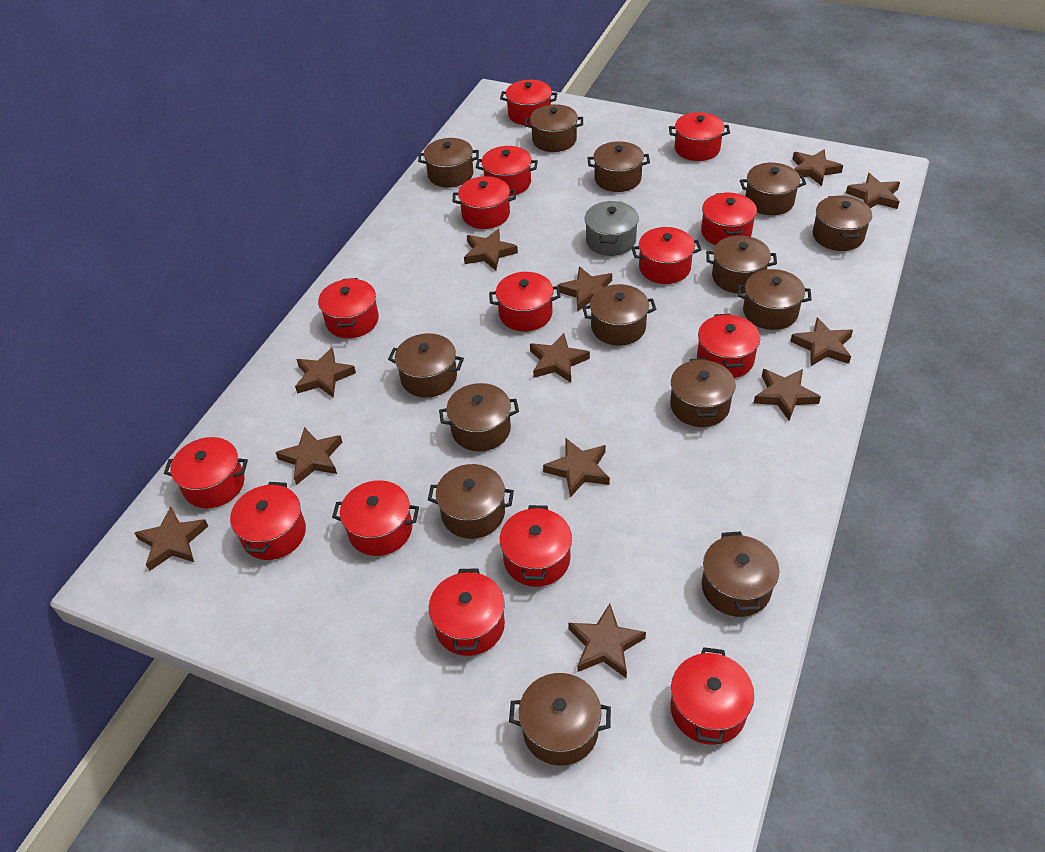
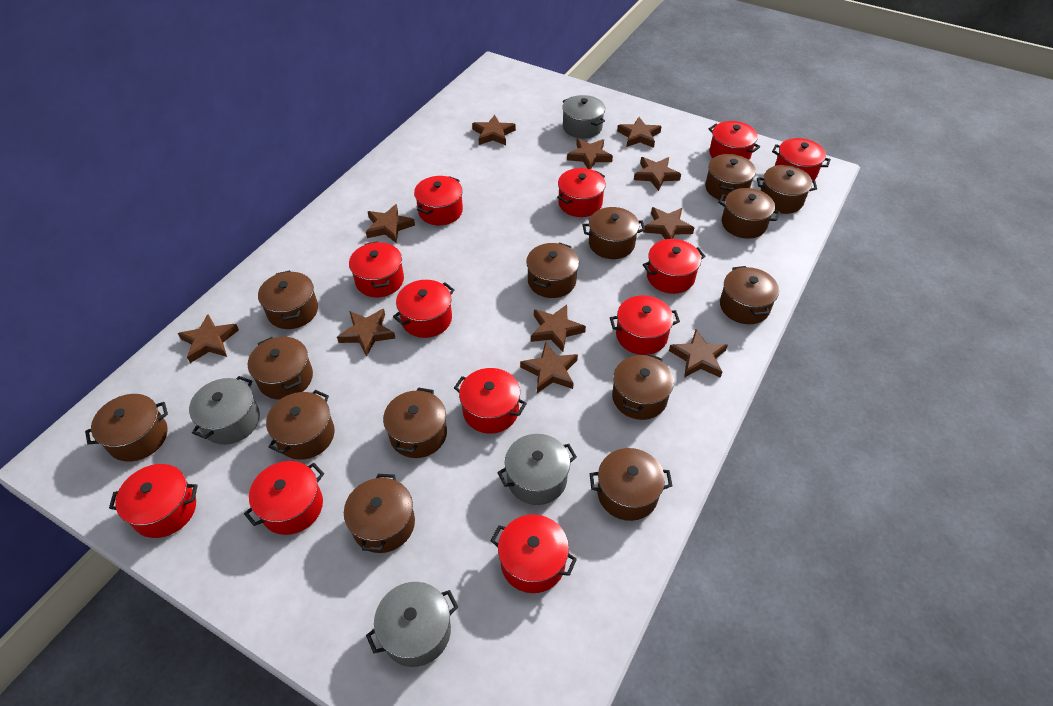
brown star: [135,506,208,571] [275,427,343,485] [295,348,356,398] [464,229,518,271] [530,333,590,383] [543,438,610,497] [557,266,612,311] [568,604,646,678] [754,369,821,420] [790,317,853,366] [792,149,843,186] [846,173,900,209] = 12 -> [178,314,239,363] [337,309,396,357] [366,204,415,243] [472,115,516,145] [520,342,578,393] [531,304,586,352] [567,138,613,169] [617,117,662,148] [634,157,681,191] [643,207,694,239] [669,330,728,378] = 11
grey pot: [585,201,639,256] = 1 -> [189,376,260,445] [366,582,458,667] [497,434,577,505] [562,95,605,139] = 4
red pot: [164,437,248,508] [230,482,306,560] [318,278,379,338] [332,480,419,556] [429,568,505,656] [453,176,516,229] [476,146,538,196] [489,272,561,332] [500,80,557,125] [500,505,572,587] [632,227,702,284] [669,112,730,161] [670,647,754,745] [697,314,760,378] [701,193,757,245] = 15 -> [109,464,198,538] [244,461,324,535] [349,241,404,297] [393,280,454,338] [414,176,463,225] [454,368,527,434] [491,514,577,593] [557,168,606,217] [610,295,680,355] [643,239,705,294] [709,121,760,160] [772,138,831,180] = 12

